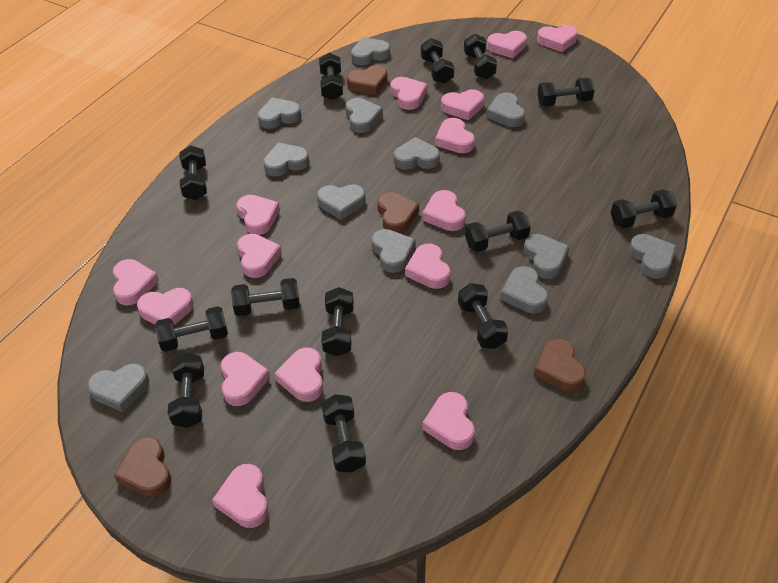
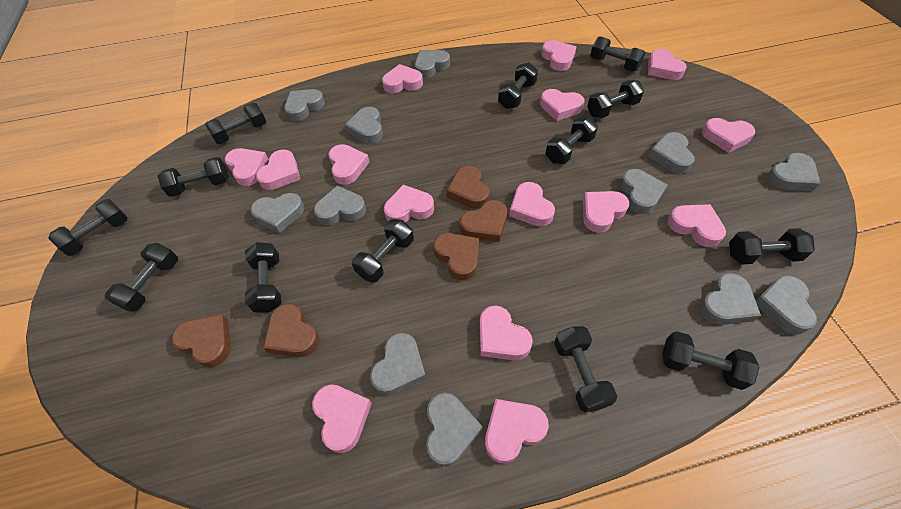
brown heart: [114,437,171,497] [347,65,387,95] [378,192,419,233] [534,338,586,392] = 4 -> [172,314,231,368] [263,303,319,357] [433,233,479,281] [447,166,490,209] [460,200,507,242] = 5

